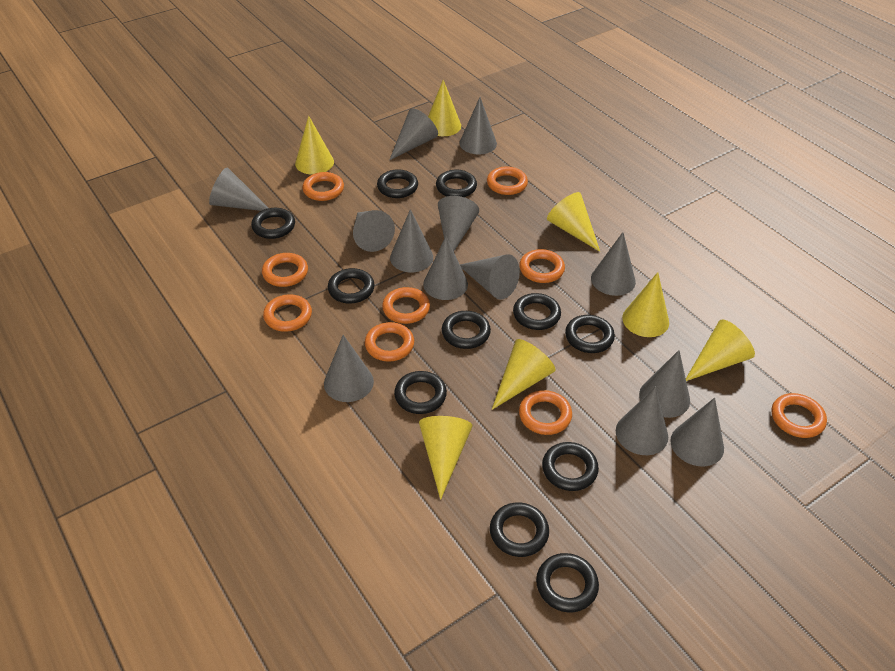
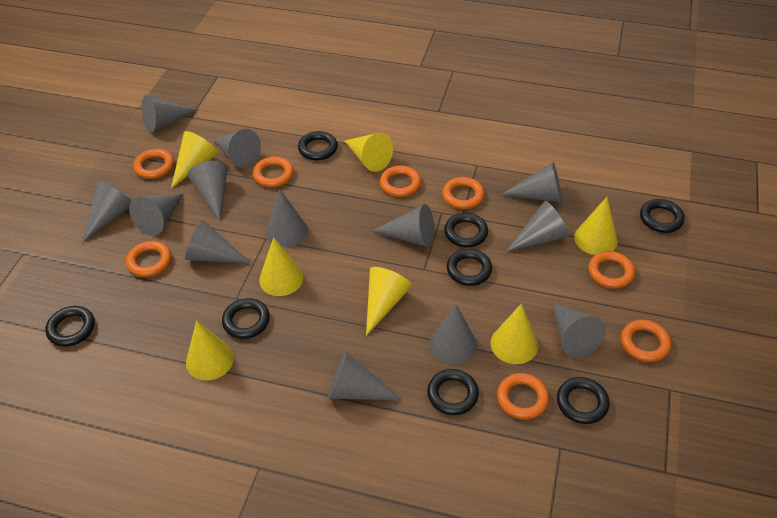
black ring: [251,208,295,239] [328,268,375,303] [377,169,418,198] [394,371,447,414] [436,170,477,197] [442,311,491,349] [490,502,549,557] [513,293,561,330] [536,553,599,612] [542,442,599,491] [565,315,615,353] = 11 -> [45,306,95,347] [222,298,270,339] [298,131,338,160] [427,369,479,415] [444,213,488,248] [447,249,492,286] [557,377,609,424] [640,199,685,233] = 8
orange ring: [262,253,308,287] [263,294,312,332] [302,172,344,201] [365,322,414,362] [382,287,430,324] [487,166,528,195] [519,249,565,283] [519,390,572,435] [772,393,827,438] = 9 -> [126,241,171,277] [133,149,174,179] [253,157,294,187] [380,166,421,197] [442,177,484,209] [497,373,549,420] [588,251,635,289] [621,320,671,362] = 8

